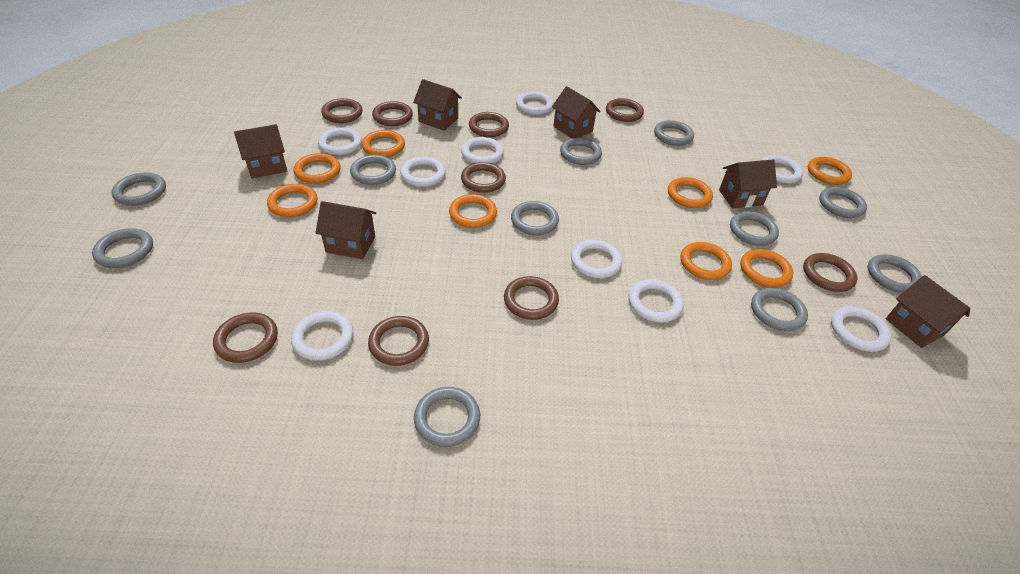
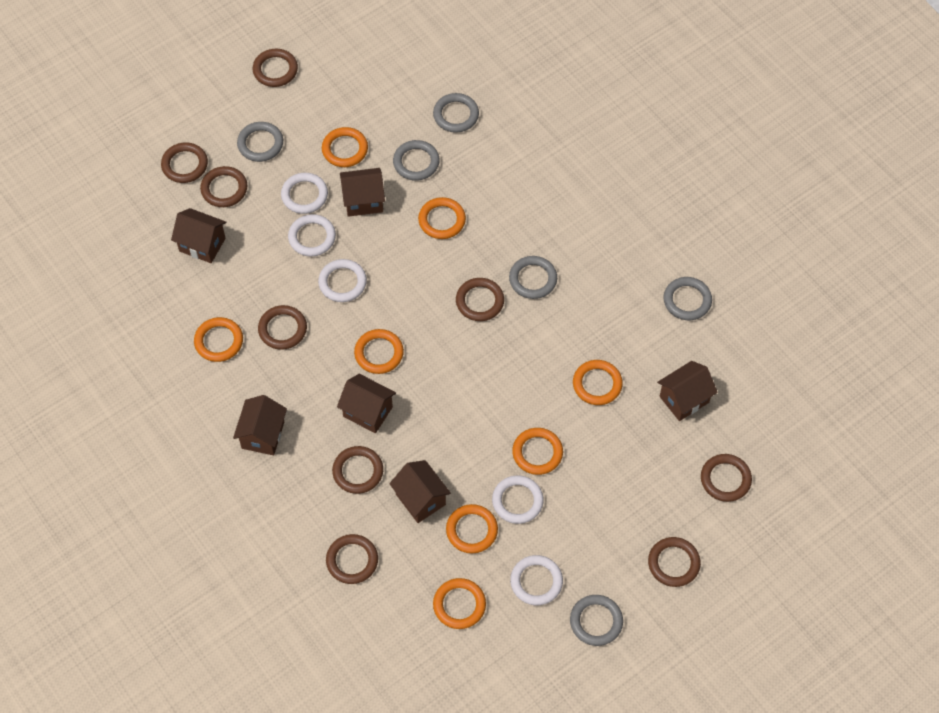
grey ring: [92,228,153,268] [112,172,166,206] [350,155,396,185] [414,387,480,447] [511,201,559,235] [560,137,602,165] [654,120,694,146] [730,211,779,246] [751,288,808,331] [819,187,867,218] [868,254,922,293] = 11 -> [237,122,283,162] [393,140,440,181] [433,93,479,133] [509,256,557,299] [570,595,623,646] [664,277,712,320] = 6
white ring: [291,311,353,361] [318,127,362,155] [400,157,446,187] [461,137,504,164] [516,91,554,115] [571,240,622,278] [629,279,683,322] [762,155,803,184] [831,306,891,352] = 9 -> [281,173,328,214] [288,214,336,256] [318,259,367,302] [492,475,544,524] [510,555,563,605] = 5

